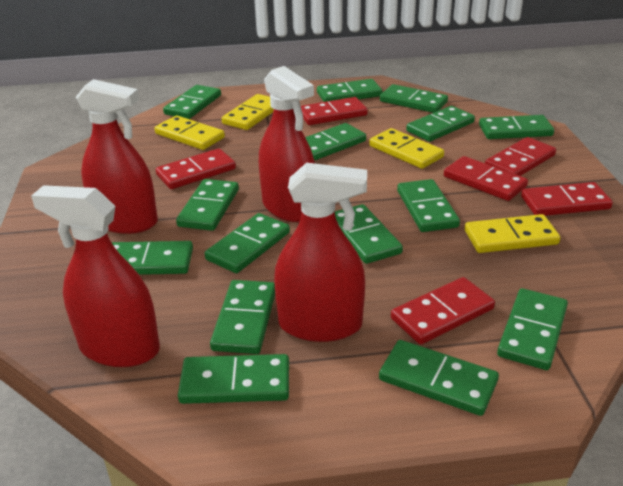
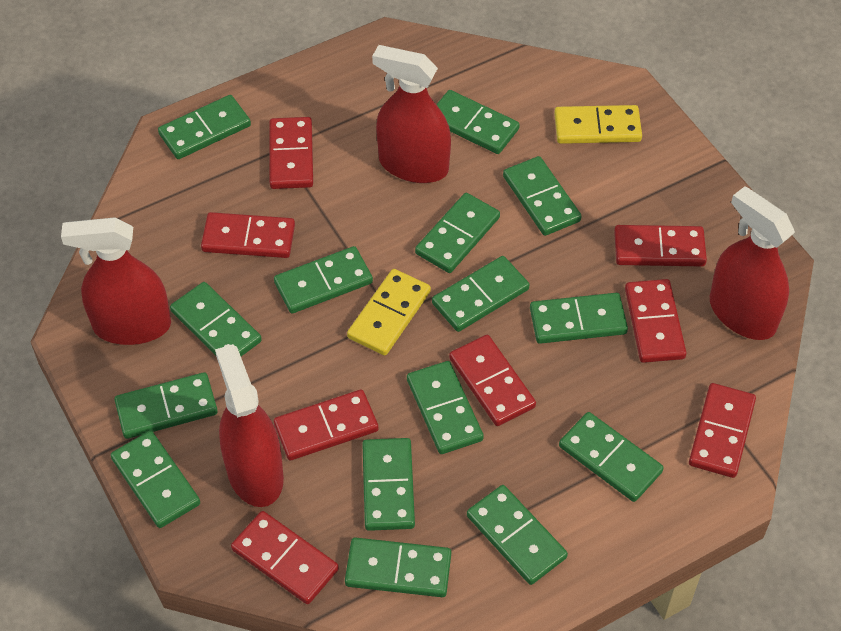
red domino: [156,148,236,189] [301,97,368,125] [391,277,495,345] [444,156,528,201] [485,137,556,176] [521,182,613,216] = 6 -> [201,212,295,258] [231,511,339,604] [269,117,313,189] [274,390,378,460] [449,335,536,426] [614,225,707,267] [625,279,686,363] [689,383,756,478] = 8
yellow domino: [154,115,225,150] [222,94,274,130] [369,128,444,169] [465,214,560,253] = 4 -> [347,269,431,356] [554,105,642,144] = 2

